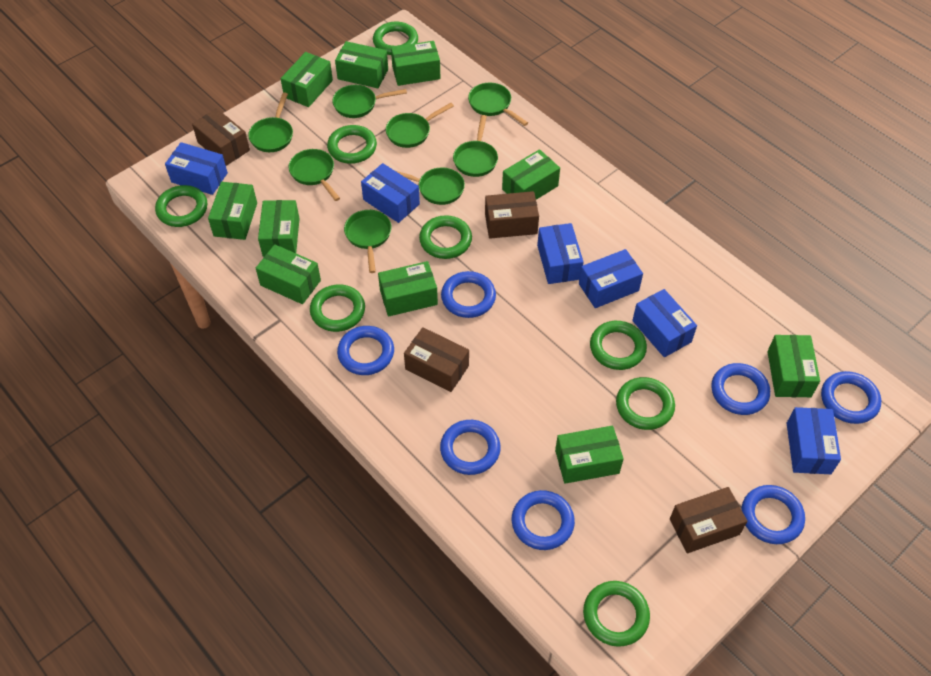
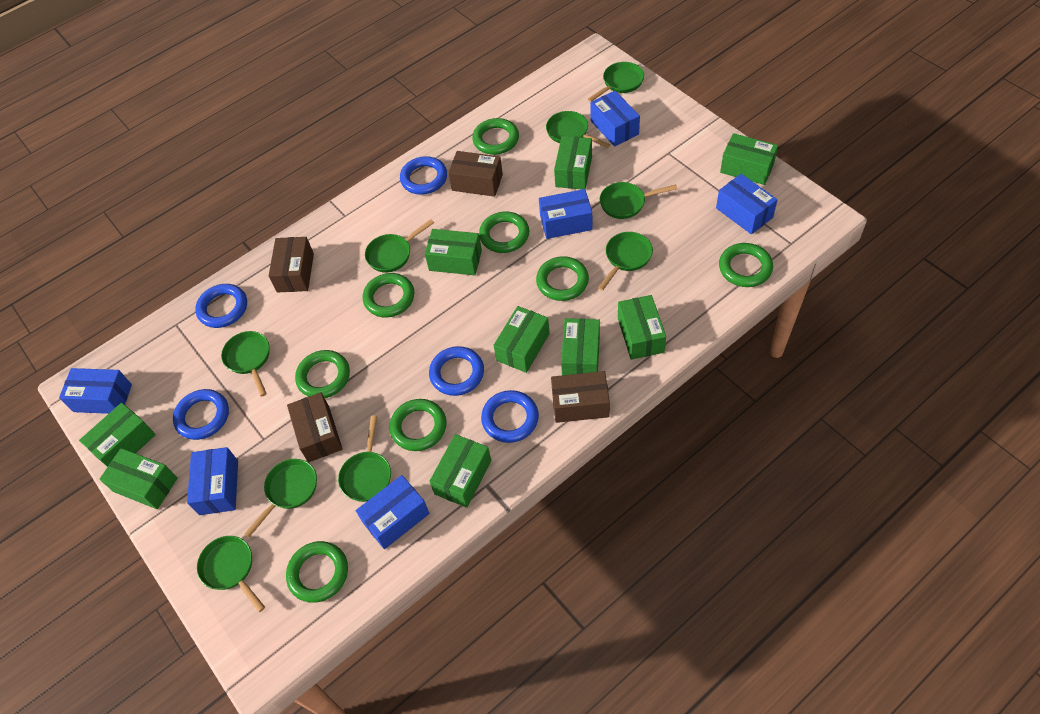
blue ring: [337,326,394,375] [440,420,501,475] [441,271,496,318] [512,490,575,550] [711,363,770,415] [741,485,805,544] [821,371,881,424] = 7 -> [173,389,229,440] [195,284,247,328] [400,156,447,195] [429,346,484,396] [481,390,539,443] = 5
green box: [208,182,257,240] [256,244,321,304] [258,200,300,257] [281,52,333,107] [335,41,388,88] [378,261,438,317] [391,41,440,86] [502,149,560,200] [555,426,624,484] [767,335,820,397] = 10 -> [79,403,156,467] [99,448,178,509] [425,229,482,275] [429,434,491,508] [494,306,550,373] [554,136,592,189] [561,318,600,375] [618,295,666,360] [720,133,778,185] = 9
green pan: [248,92,293,152] [289,149,340,201] [332,85,407,118] [344,210,391,273] [386,103,454,148] [394,167,465,205] [453,115,498,177] [468,83,528,126] = 8 -> [197,536,265,612] [221,331,270,397] [244,459,317,537] [338,415,391,502] [365,219,434,273] [546,111,610,148] [588,62,644,102] [598,232,653,291] [600,182,677,219] = 9

